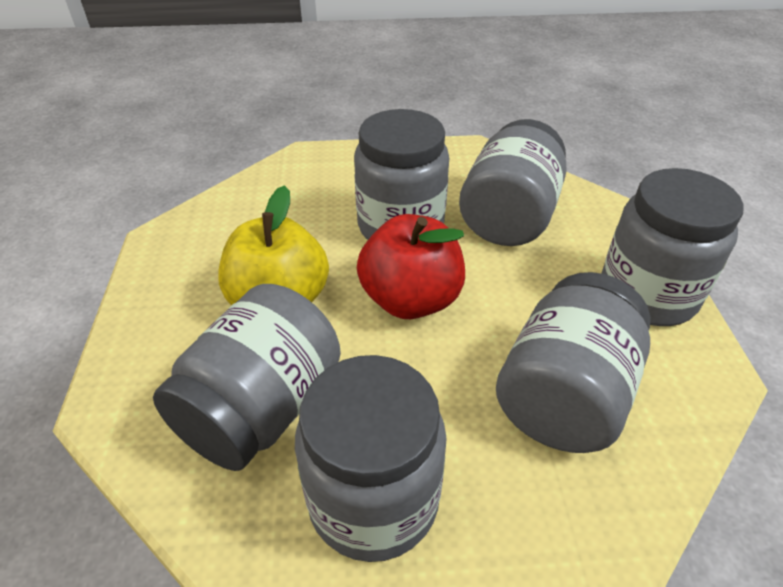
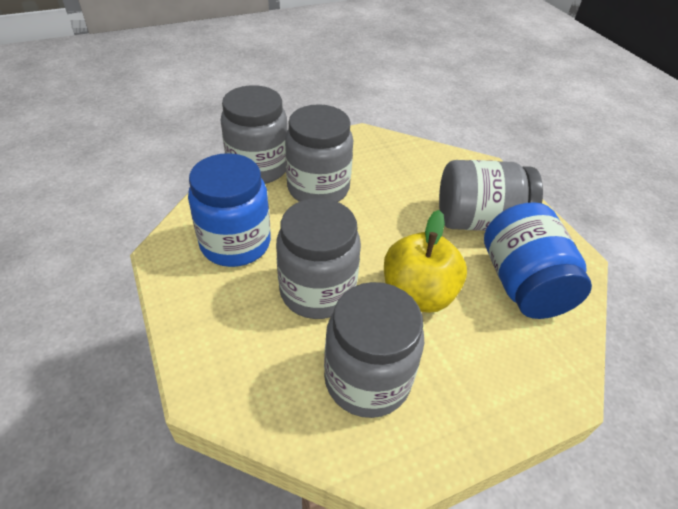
blue jar: none = 0 -> [188,153,271,267] [484,202,592,319] = 2
grey jar: [153,284,341,471] [295,355,447,562] [354,109,449,240] [459,119,566,246] [496,272,651,453] [601,168,743,326] = 6 -> [220,85,287,184] [276,198,361,319] [285,104,353,202] [324,282,424,418] [439,160,543,231] = 5
red apple: [357,214,465,319] = 1 -> none = 0

